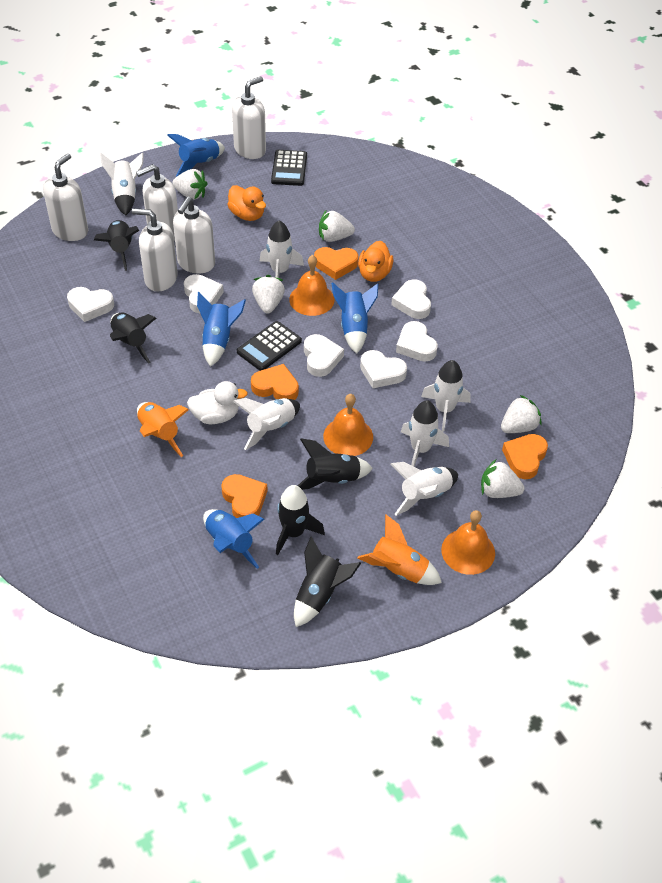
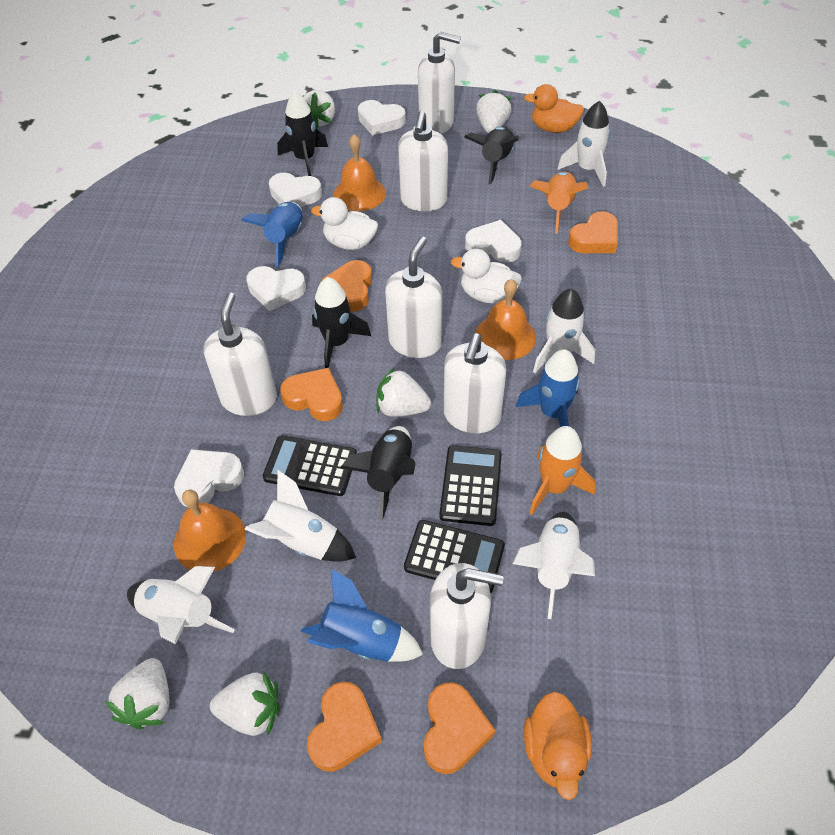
black calculator: [237,321,302,371] [271,150,307,186] = 2 -> [263,435,357,496] [404,520,505,594] [439,445,502,526] = 3
black rocket: [94,220,139,271] [110,313,156,364] [276,485,325,555] [294,537,361,627] [298,438,373,490] = 5 -> [277,91,328,176] [312,277,371,368] [340,426,416,520] [464,127,519,184] = 4
blue rocket: [167,134,225,177] [197,292,246,367] [203,509,264,569] [331,282,378,354] = 4 -> [241,202,303,267] [301,569,423,662] [516,349,580,427] = 3
orange heart: [221,474,267,518] [251,364,299,400] [314,247,359,280] [502,434,548,479] = 4 -> [280,368,343,421] [307,682,382,772] [322,260,372,312] [424,682,495,774] [568,211,618,253] = 5
white duck: [187,381,248,424] = 1 -> [311,197,378,250] [451,249,522,303] = 2
white heart: [67,287,114,322] [184,274,224,313] [304,334,344,377] [360,350,407,388] [391,279,431,319] [396,321,438,362] = 6 -> [174,449,244,507] [246,266,306,311] [269,173,322,207] [358,100,406,136] [465,220,522,263] = 5
white rocket: [100,152,144,216] [233,398,300,450] [260,220,304,278] [390,462,458,516] [401,400,449,466] [421,360,471,431] = 6 -> [127,566,235,644] [245,469,356,562] [512,512,595,619] [533,288,595,373] [557,101,610,187] = 5
white soap dispenser: [43,153,88,241] [132,208,178,291] [136,164,178,241] [173,197,215,274] [232,76,266,159] = 5 -> [204,292,277,416] [385,236,442,358] [398,111,448,212] [418,32,461,134] [430,563,504,669] [443,333,507,433] = 6

